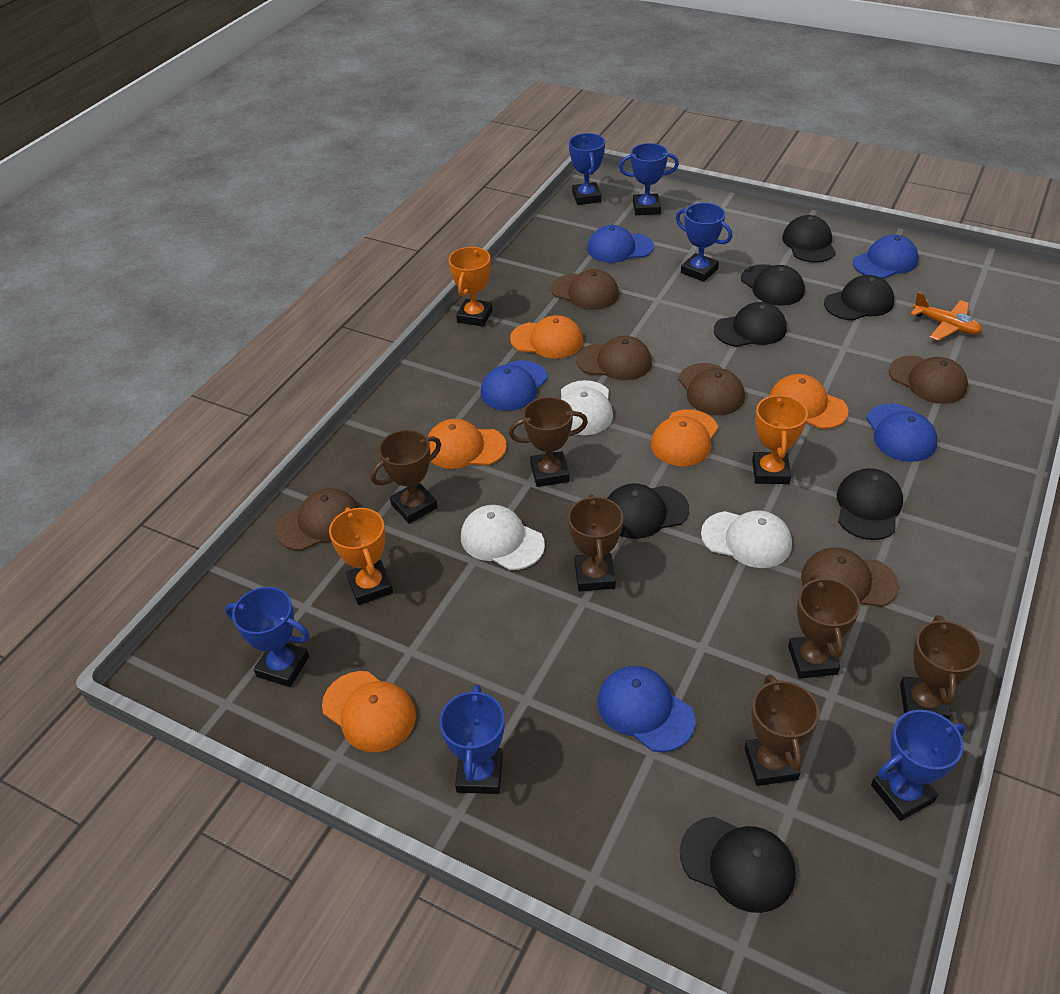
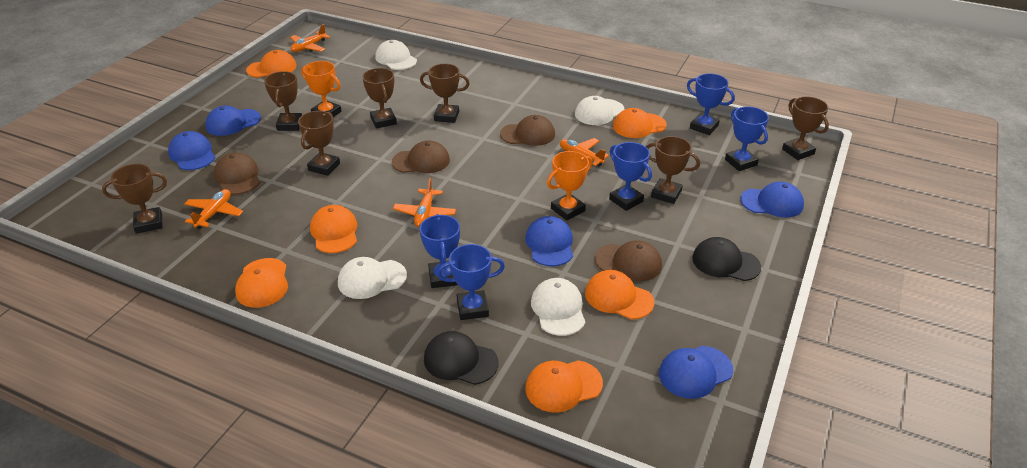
black cap: [607,483,689,539] [680,816,796,913] [714,302,787,347] [741,264,805,306] [782,215,836,262] [824,275,894,321] [837,468,903,540] = 7 -> [424,331,499,385] [692,237,761,281] = 2
blue trophy: [225,587,309,687] [440,685,505,794] [569,133,605,205] [619,143,679,215] [676,203,732,282] [871,710,966,821] = 6 -> [419,214,460,288] [437,244,505,320] [609,142,652,211] [687,73,735,135] [725,107,769,171] = 5
brown cap: [275,488,360,551] [551,269,619,310] [576,336,652,380] [678,363,745,415] [801,548,899,607] [889,356,968,404] = 6 -> [214,153,260,195] [392,140,450,173] [500,115,555,146] [595,240,662,281] = 4
brown trophy: [371,430,441,524] [509,397,588,487] [568,494,623,591] [744,674,819,786] [788,574,860,679] [900,615,982,720] = 6 -> [102,164,167,234] [264,71,302,131] [298,111,340,176] [362,68,397,129] [420,64,470,123] [646,136,700,204] [782,96,829,160] = 7
orange cap: [322,671,416,752] [428,419,507,469] [510,315,583,358] [651,409,718,466] [769,374,848,429] = 5 -> [235,258,288,308] [246,50,297,78] [310,205,357,253] [525,360,603,413] [585,270,654,319] [613,108,667,138] = 6
orange plane: [910,292,982,341] = 1 -> [184,189,243,229] [290,24,330,52] [393,178,456,227] [560,138,609,166] = 4
orange trophy: [329,507,393,605] [449,247,493,327] [752,394,808,484] = 3 -> [301,61,341,117] [547,151,592,221] = 2
white cap: [461,505,545,570] [561,380,613,435] [701,510,792,568] = 3 -> [338,257,407,299] [375,40,417,70] [531,278,585,336] [575,96,624,125] = 4

